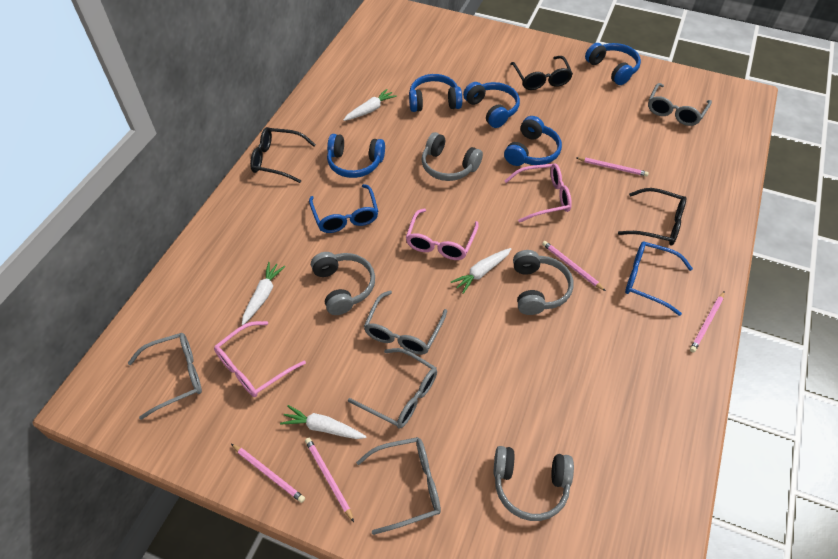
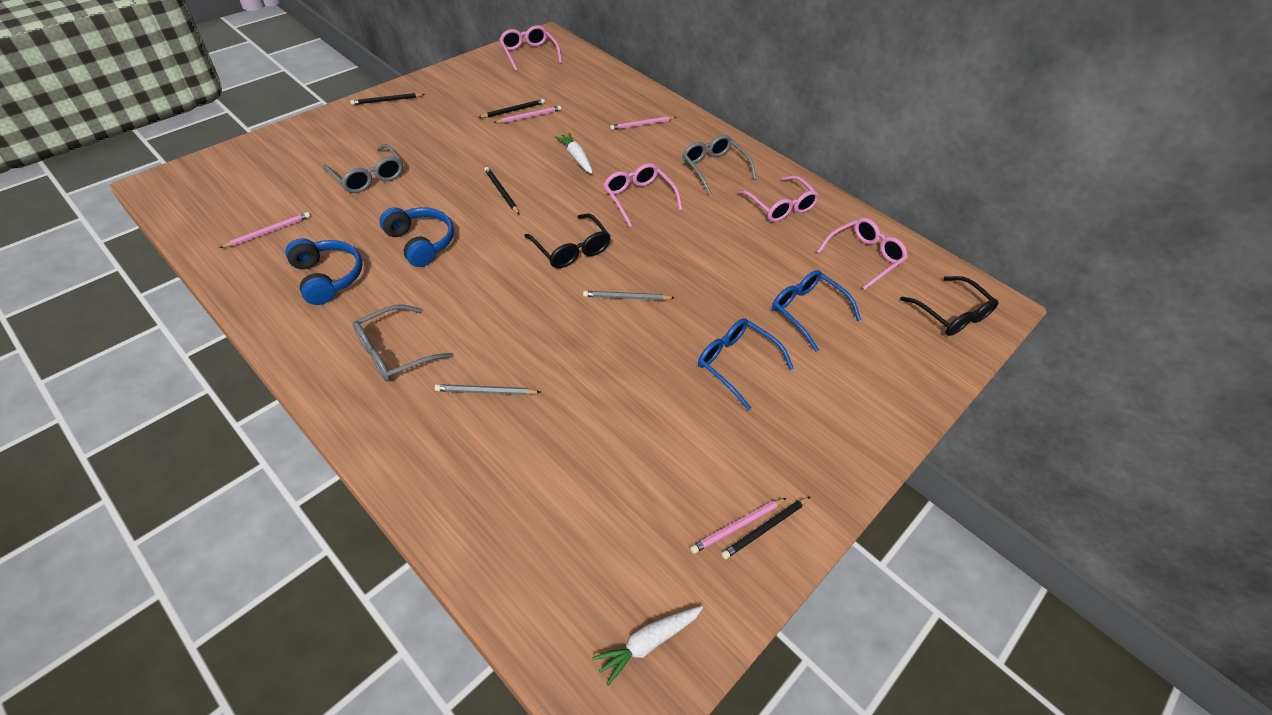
black glasses: [250,127,316,183] [510,56,573,90] [618,188,686,246] = 3 -> [525,213,611,268] [900,276,999,336] = 2
black pencil: none = 0 -> [350,93,425,105] [479,99,545,118] [484,167,520,215] [721,497,810,559] = 4
blue headphones: [327,134,385,178] [409,74,462,112] [463,82,520,128] [504,116,562,166] [585,43,641,85] = 5 -> [285,238,362,305] [380,207,454,267] = 2
grey glasses: [128,333,202,420] [348,348,437,429] [356,437,441,535] [364,291,447,355] [648,83,712,126] = 5 -> [323,144,403,193] [353,304,454,382] [682,135,756,194] = 3
grey headphones: [311,252,375,315] [421,132,483,181] [494,446,574,521] [513,250,573,315] = 4 -> none = 0
grey pencil: none = 0 -> [435,384,540,395] [583,291,675,300] = 2
pink glasses: [214,321,306,397] [406,209,479,260] [505,163,572,223] = 3 -> [499,25,562,71] [603,163,683,227] [737,176,819,222] [817,218,908,290] = 4
pink pencil: [231,444,305,503] [305,438,354,522] [542,241,606,291] [576,157,649,176] [690,291,725,352] = 5 -> [219,212,310,248] [494,106,561,123] [610,116,676,130] [690,498,786,554] = 4
white carrot: [242,262,285,325] [280,405,367,439] [343,89,397,121] [451,248,511,294] = 4 -> [555,133,593,174] [592,606,703,686] = 2

